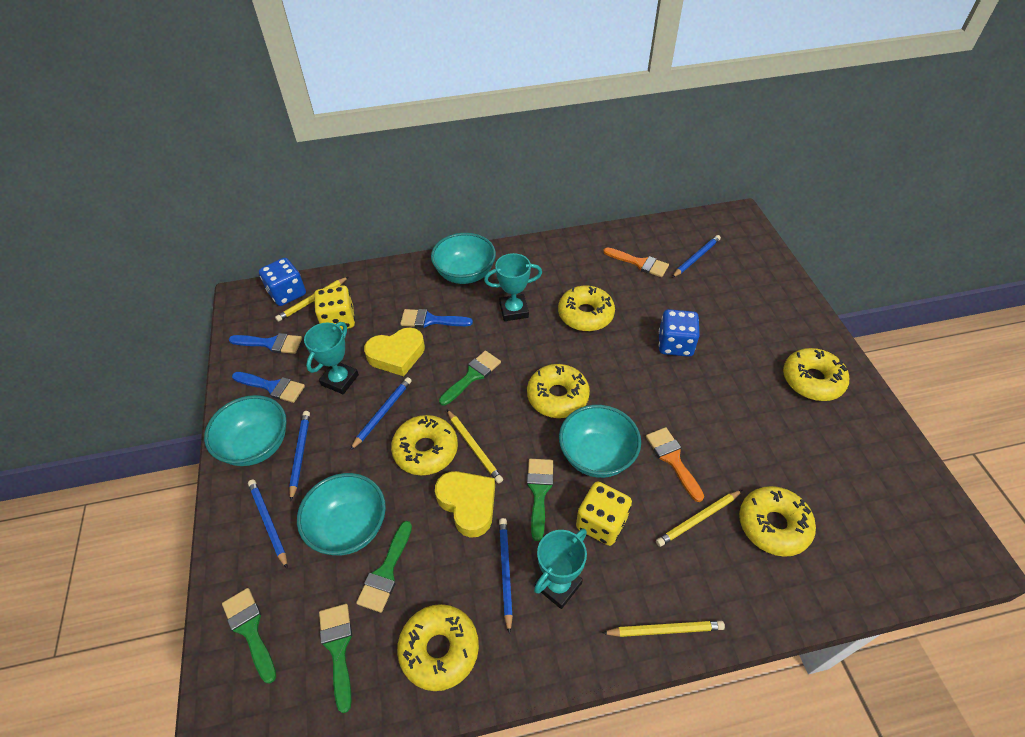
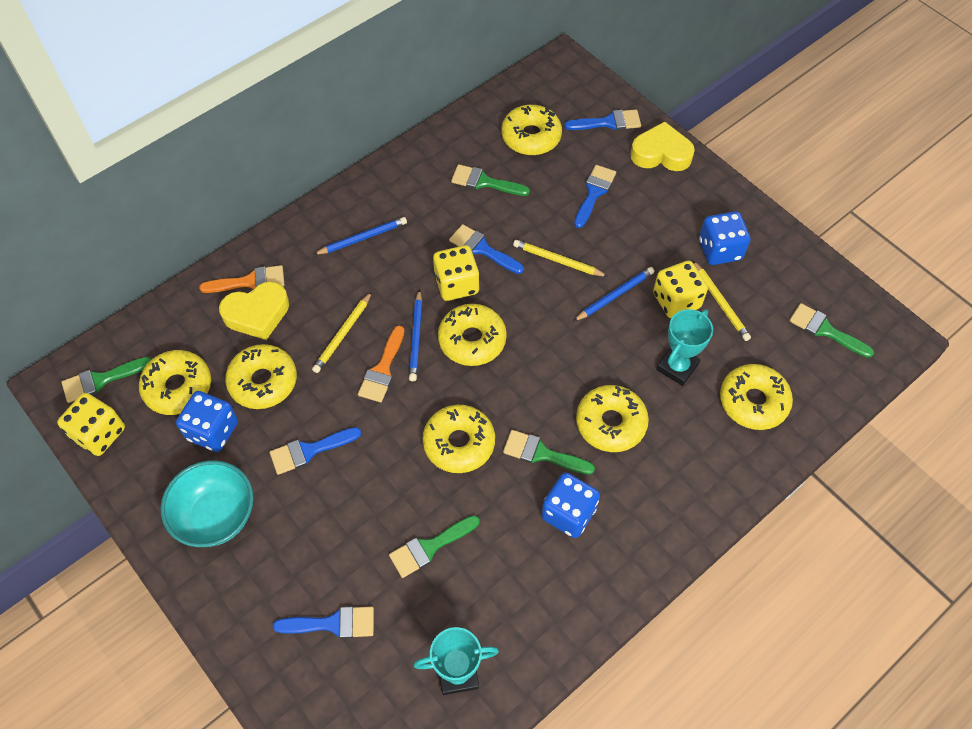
blue brush: [229,333,302,354] [232,372,305,403] [400,309,473,328] = 3 -> [270,427,362,475] [273,606,374,639] [449,224,524,274] [564,109,641,131] [574,165,616,228] = 5
blue dice: [259,258,306,306] [659,309,700,357] = 2 -> [176,391,238,452] [541,472,600,538] [699,211,751,265] = 3
blue pencil: [248,479,287,568] [289,411,310,501] [350,377,412,450] [499,518,513,634] [672,235,721,278] = 5 -> [313,217,407,255] [409,289,422,381] [573,267,654,322] = 3
turquoise bowl: [204,395,287,466] [297,473,386,555] [431,233,496,284] [559,405,641,478] = 4 -> [160,460,254,547] = 1
turquoise trophy: [304,322,359,394] [484,253,542,321] [534,529,587,609] = 3 -> [413,627,499,695] [656,309,713,386] = 2
yellow dice: [314,285,355,330] [576,481,632,546] = 2 -> [57,393,125,456] [433,245,479,301] [653,261,708,318] = 3
yellow donut: [391,415,458,475] [397,604,479,691] [527,364,590,418] [558,286,615,331] [739,486,816,557] [783,348,849,401] = 6 -> [139,350,211,415] [225,344,297,409] [422,405,495,473] [438,304,507,366] [502,105,562,155] [576,385,649,452] [720,364,793,430] = 7
yellow pencil: [275,277,348,322] [447,410,503,484] [602,621,725,637] [656,490,742,547] = 4 -> [312,292,372,373] [513,240,608,277] [693,261,751,341] = 3

